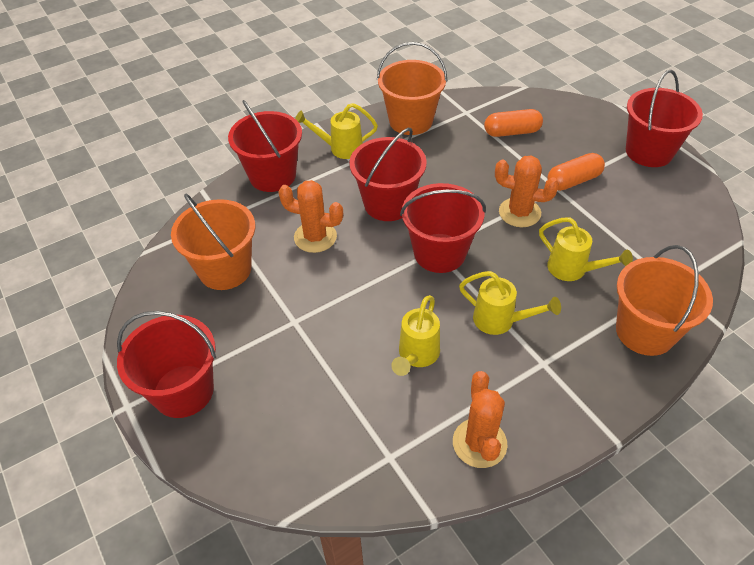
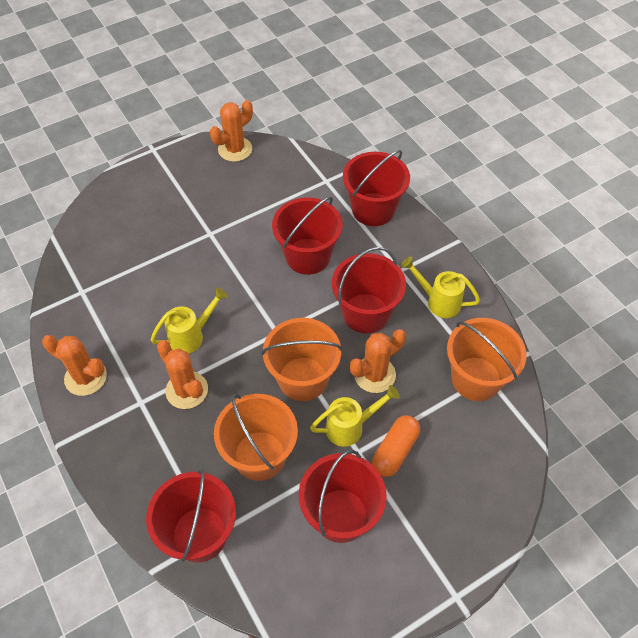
orange cactus: [278,180,343,253] [453,371,508,468] [495,155,559,227] = 3 -> [42,335,107,396] [157,340,208,409] [210,100,253,162] [350,329,406,393] = 4
orange capsule: [484,109,543,137] [547,153,605,191] = 2 -> [372,415,420,477] = 1
yellow watering can: [295,103,378,159] [391,295,440,376] [459,271,561,335] [539,218,633,281] = 4 -> [151,287,228,354] [310,385,400,447] [401,257,480,318] = 3

